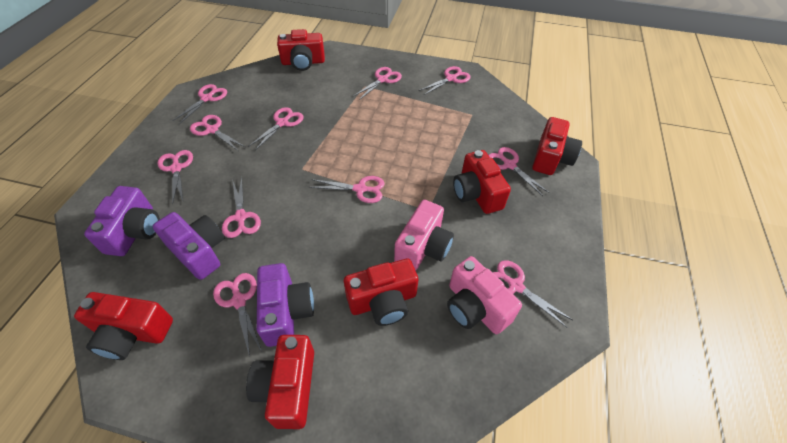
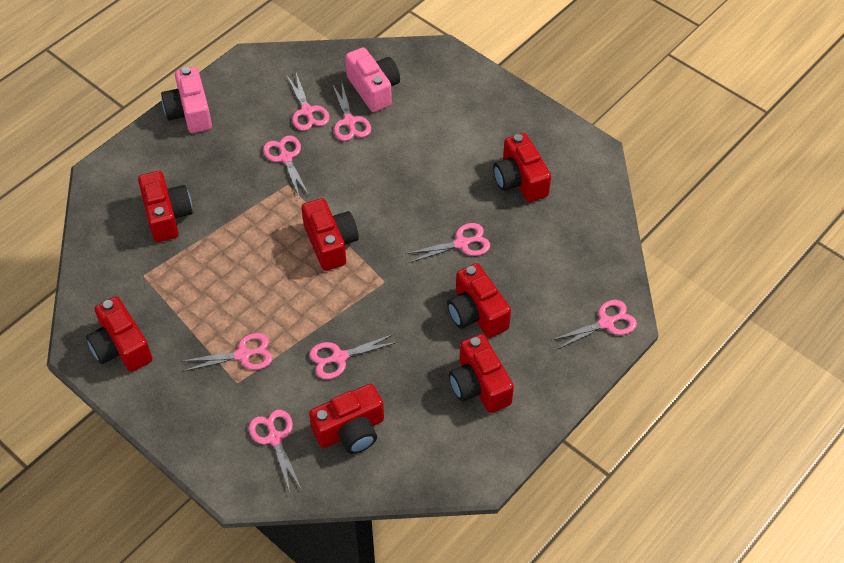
pink scissors: [157,150,193,204] [172,84,227,124] [190,115,245,151] [213,273,262,357] [222,177,261,238] [248,107,304,150] [309,176,385,203] [354,67,402,100] [419,66,471,95] [489,147,550,196] [493,260,573,328] = 11 -> [182,333,272,372] [249,410,302,492] [263,136,309,196] [287,73,330,131] [309,334,398,379] [332,84,371,141] [405,223,490,263] [552,300,637,349] = 8
purple camera: [84,186,160,256] [153,212,224,280] [257,263,314,347] = 3 -> none = 0
red camera: [74,292,173,360] [246,335,314,429] [277,29,325,71] [344,259,418,326] [453,150,511,214] [532,117,582,175] = 6 -> [86,297,152,372] [138,171,193,242] [302,198,359,271] [309,384,384,454] [447,263,511,338] [449,334,514,413] [493,133,551,202] = 7

